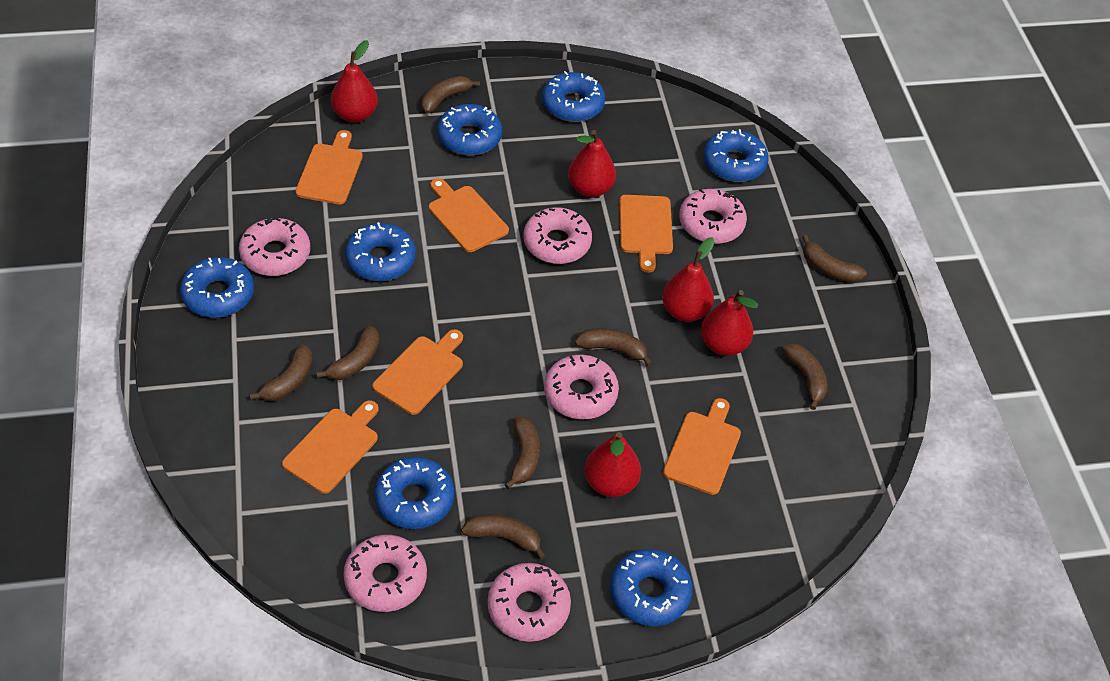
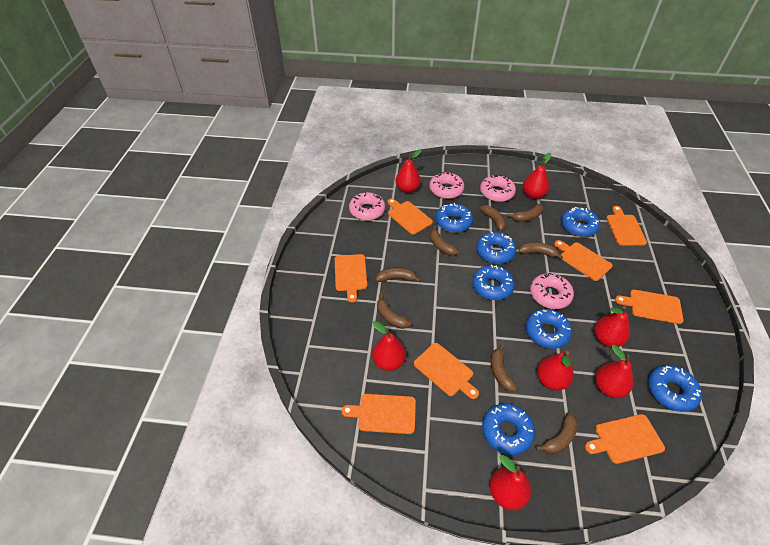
orange cutting board: [282,400,379,494] [295,130,363,205] [373,329,463,415] [429,178,509,252] [619,195,673,273] [663,398,741,495] = 6 -> [335,254,367,302] [342,394,416,434] [388,198,433,235] [414,343,479,399] [554,240,612,281] [585,414,665,464] [606,206,647,246] [615,290,684,324] = 8
pink donut: [239,217,310,276] [343,535,427,612] [487,563,571,642] [523,207,592,264] [544,355,619,419] [679,189,747,244] = 6 -> [349,191,385,221] [429,172,464,199] [480,174,516,202] [530,273,574,309] = 4
red pear: [331,40,378,123] [568,130,616,197] [585,432,641,497] [662,237,715,322] [701,290,758,356] = 5 -> [372,321,406,371] [396,149,422,193] [489,455,532,510] [523,153,551,199] [537,351,574,391] [594,306,630,347] [595,345,633,398] = 7

